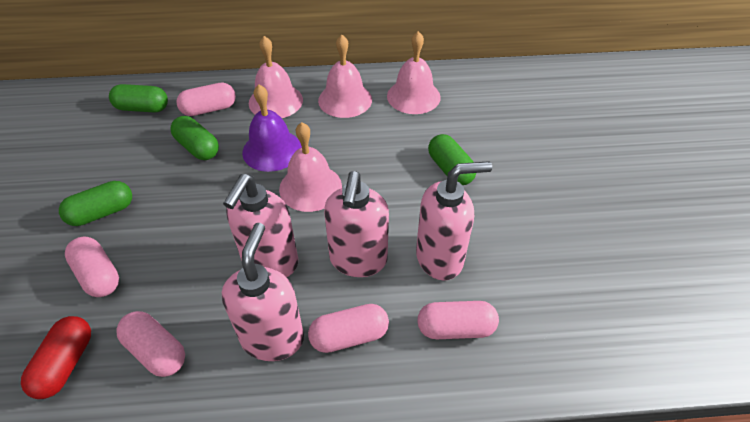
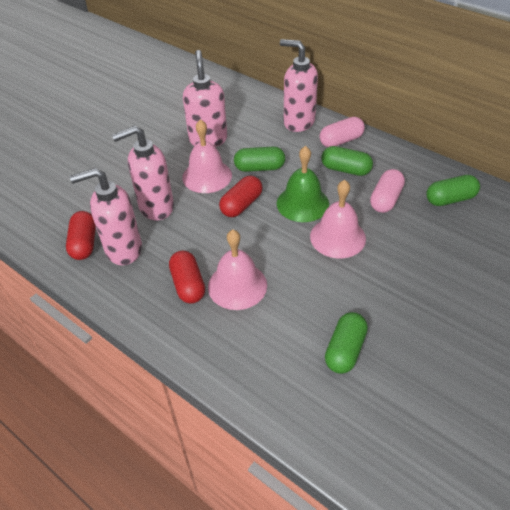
green bell: none = 0 -> [277,146,329,222] = 1
pink bell: [249,36,303,118] [279,122,342,212] [318,35,372,118] [387,31,441,114] = 4 -> [182,119,232,193] [208,230,267,310] [310,180,366,258] = 3
pink capsule: [65,236,119,297] [116,311,185,377] [176,82,236,116] [308,304,389,353] [417,301,499,339] = 5 -> [319,117,365,147] [370,169,405,213] = 2
purple bell: [242,84,302,172] = 1 -> none = 0
red capsule: [21,316,91,399] = 1 -> [66,211,96,260] [169,251,205,304] [219,176,263,217] = 3

